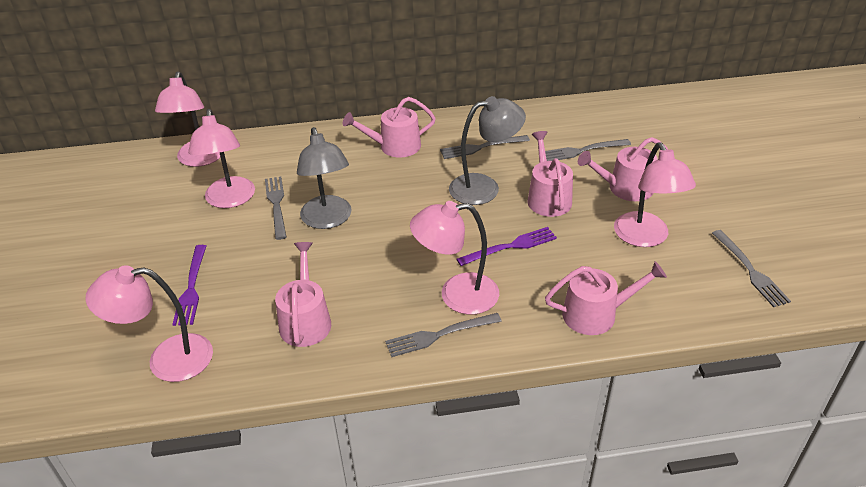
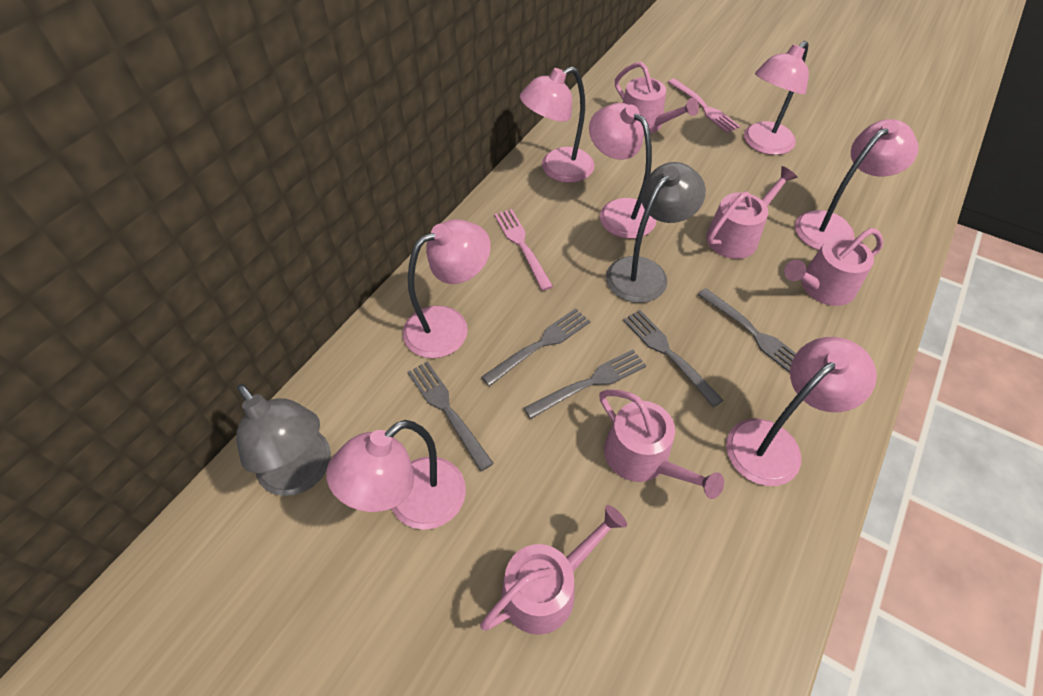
pink fork: none = 0 -> [494,209,553,291] [668,78,740,133] = 2
pink lamp: [85,265,213,382] [155,72,221,167] [188,109,255,208] [410,201,499,314] [614,142,696,247] = 5 -> [326,420,466,530] [403,220,491,358] [520,66,595,183] [589,103,657,239] [726,337,877,486] [744,41,809,155] [795,119,919,250] = 7
purple fork: [172,245,206,326] [457,227,557,266] = 2 -> none = 0

